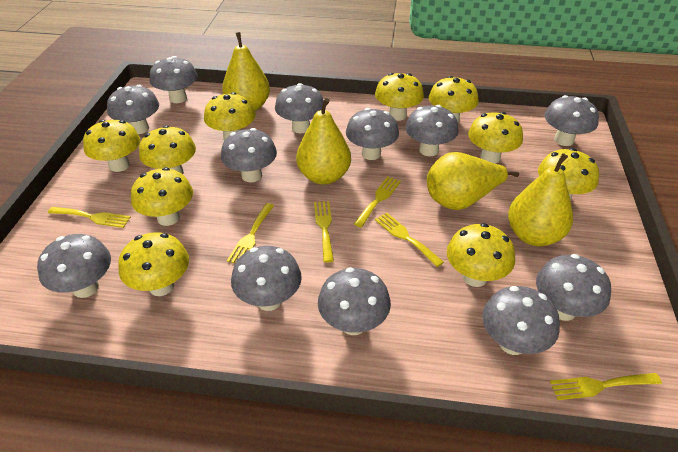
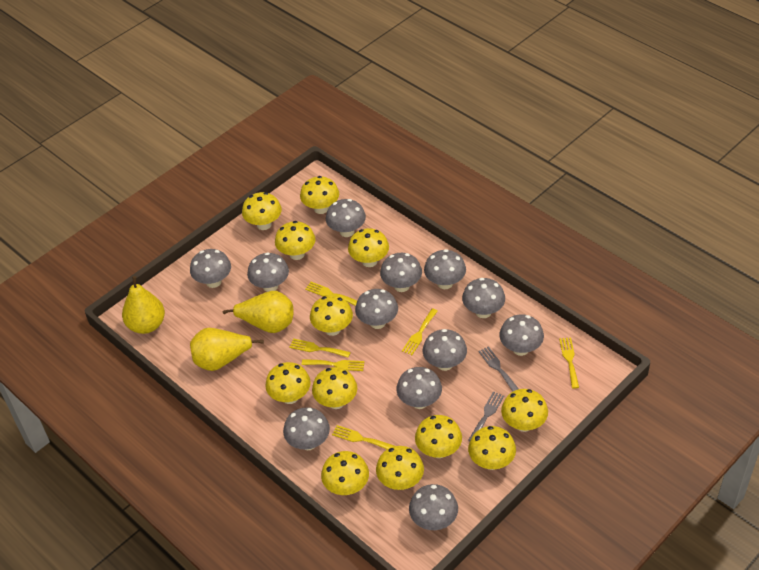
grey fork: none = 0 -> [468,391,504,441] [478,346,519,392] = 2
yellow mushroom: [83,120,140,172] [118,232,189,296] [131,167,193,226] [139,125,196,174] [204,92,256,141] [375,73,424,121] [429,76,479,123] [447,223,515,287] [468,112,523,164] [538,148,599,200] = 10 -> [242,192,282,230] [265,362,311,404] [275,221,315,260] [300,176,339,214] [310,295,353,336] [312,367,357,409] [321,451,369,495] [348,228,389,267] [376,446,424,490] [415,415,462,458] [468,426,516,470] [501,389,548,432] = 12
yellow pear: [222,32,270,111] [296,98,351,185] [427,152,519,210] [508,153,573,246] = 4 -> [122,276,165,334] [190,328,264,371] [223,291,294,333] = 3

